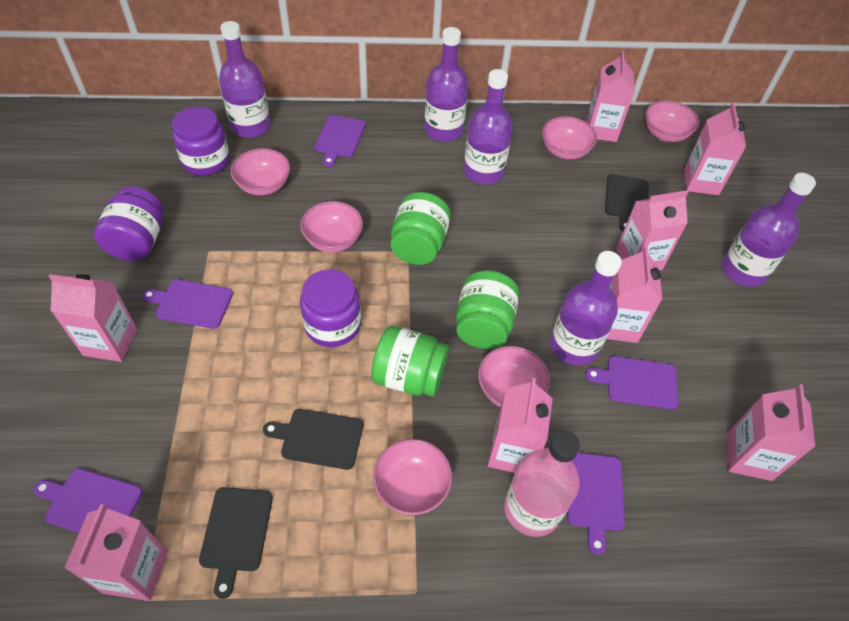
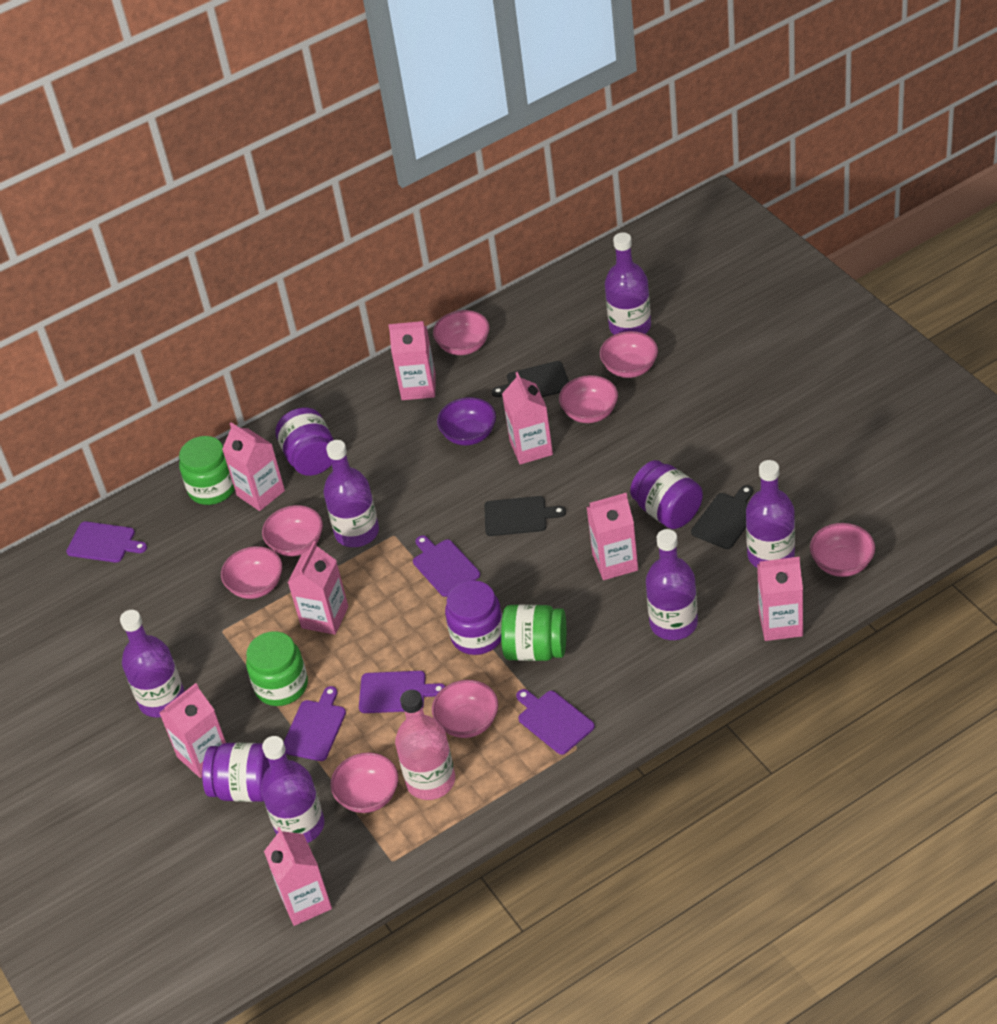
pink bowl: [230,148,290,195] [300,201,363,252] [373,439,452,515] [478,346,550,407] [542,116,597,159] [645,100,699,142] = 6 -> [221,546,282,599] [262,505,323,556] [330,752,398,813] [432,680,498,738] [433,310,490,355] [559,375,618,423] [600,331,658,378] [810,523,875,577] = 8
purple bottle: [219,21,270,138] [424,27,469,142] [464,69,513,185] [550,251,622,366] [722,173,816,287] = 5 -> [120,610,185,718] [261,736,325,843] [323,440,379,547] [605,232,651,335] [646,529,698,640] [746,460,795,568] = 6
purple bowl: none = 0 -> [437,397,496,445] = 1
purple jar: [94,187,164,261] [172,107,230,176] [300,269,361,347] = 3 -> [202,743,270,802] [275,407,333,476] [445,580,502,655] [630,460,703,529] = 4

